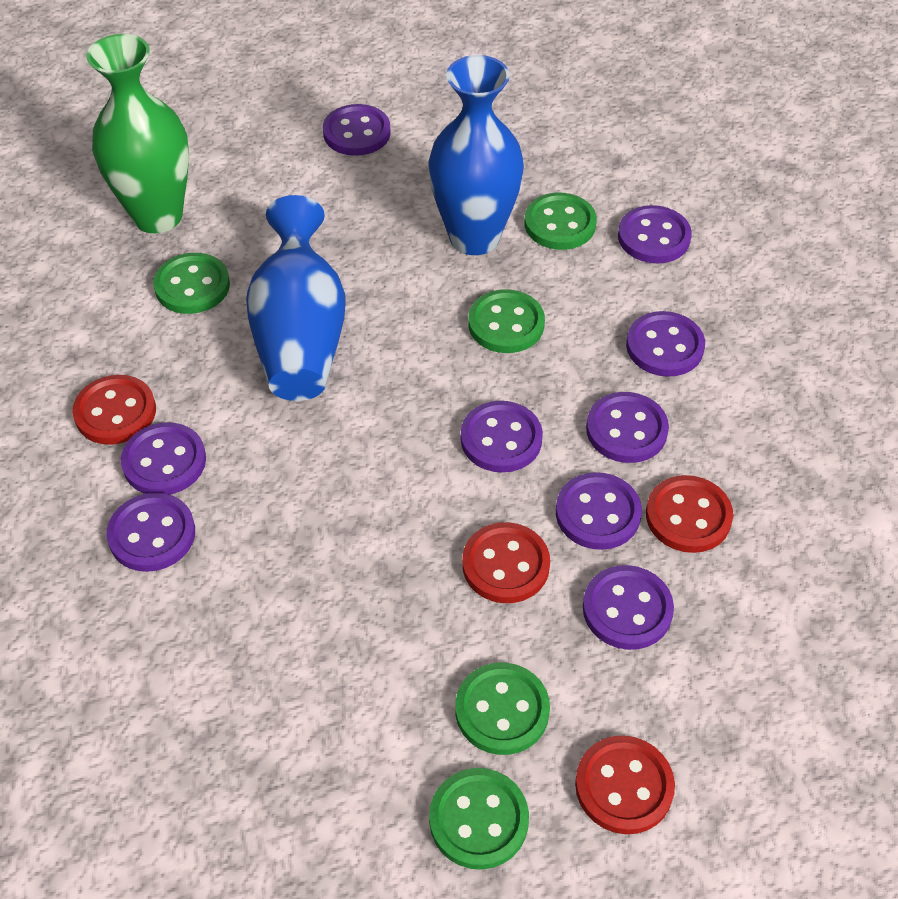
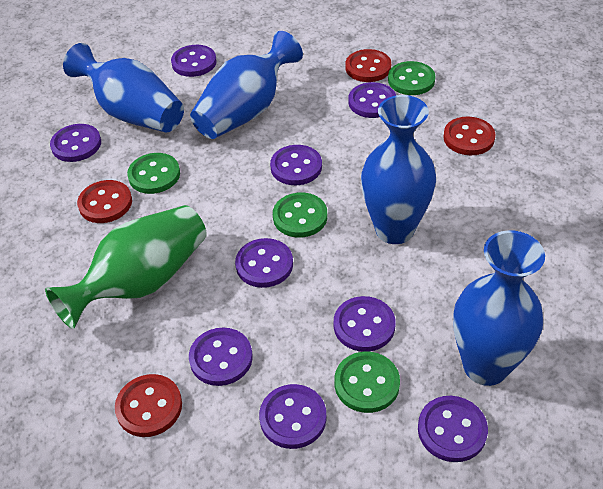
blue vase: [246,195,346,401] [428,55,524,255] = 2 -> [63,43,184,132] [190,31,303,139] [361,95,436,244] [453,230,545,386] = 4
green button: [153,253,230,314] [429,768,529,870] [455,663,550,755] [468,289,545,353] [524,193,597,250] = 5 -> [127,153,180,194] [273,192,327,238] [334,352,400,413] [388,61,436,95] = 4

